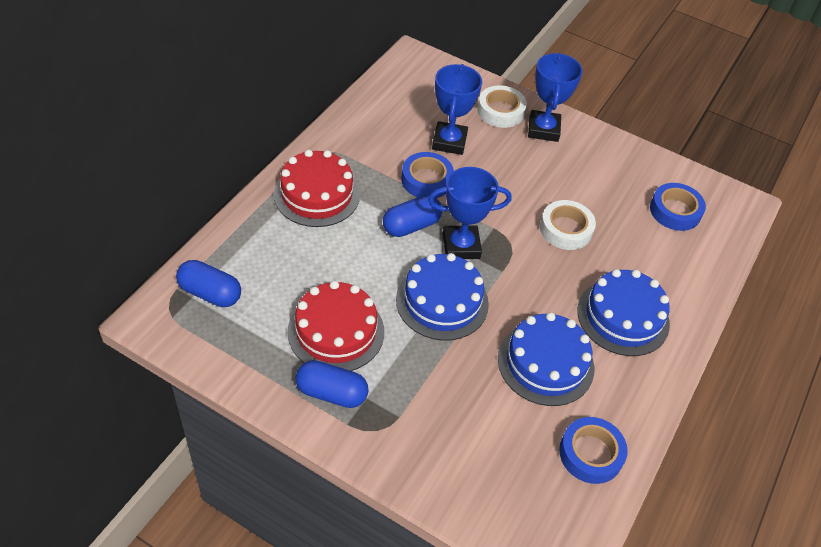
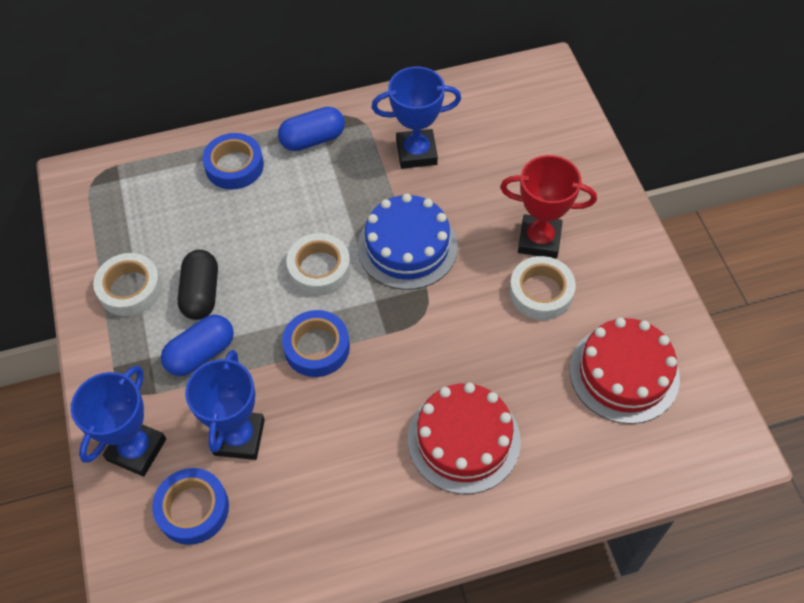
black capsule: none = 0 -> [178,250,218,320] = 1
blue cake: [396,253,489,340] [498,312,594,406] [577,269,670,356] = 3 -> [358,193,458,290] = 1
blue capsule: [176,260,241,307] [295,360,369,408] [383,195,442,237] = 3 -> [161,315,234,376] [278,107,345,151] = 2
red trophy: none = 0 -> [500,155,597,259] = 1
white tape: [477,85,527,128] [540,200,596,250] = 2 -> [93,253,162,316] [286,233,351,296] [509,256,576,320] = 3

